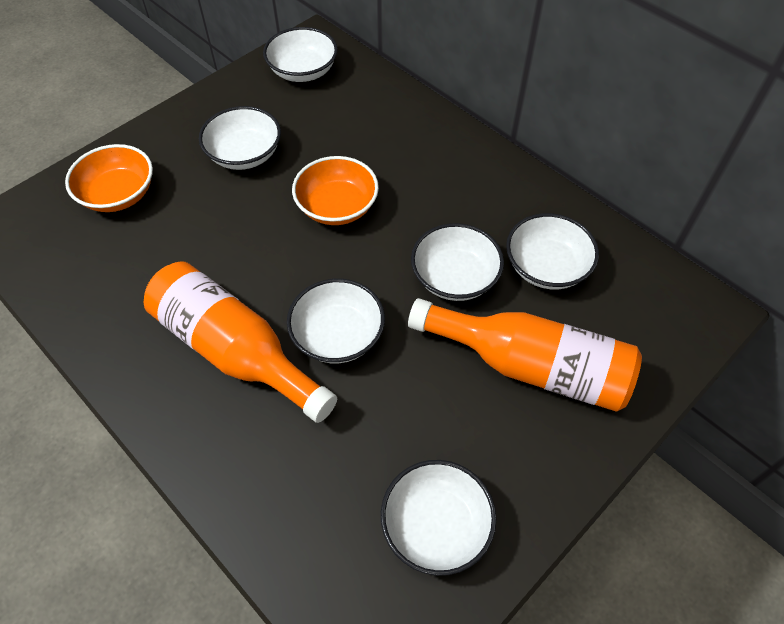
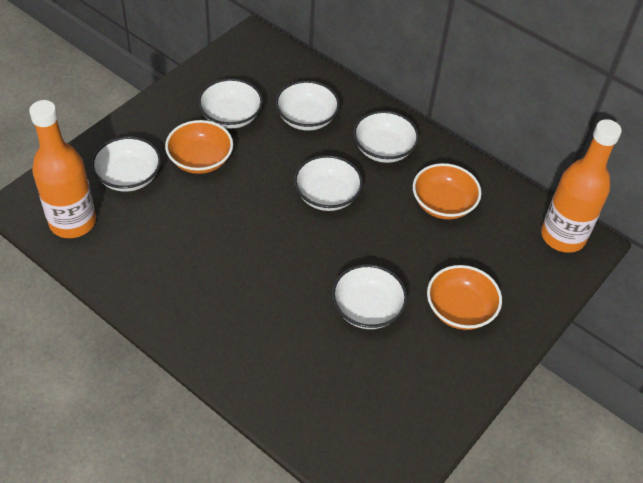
orange bowl: [65,144,153,212] [292,156,379,225] = 2 -> [165,120,233,174] [413,163,482,220] [427,265,502,330] = 3

